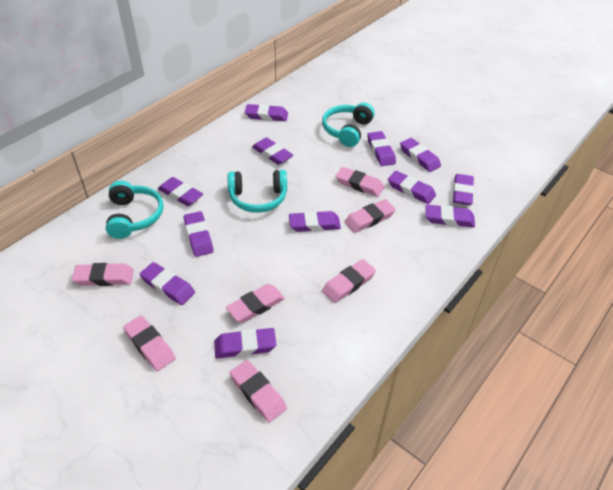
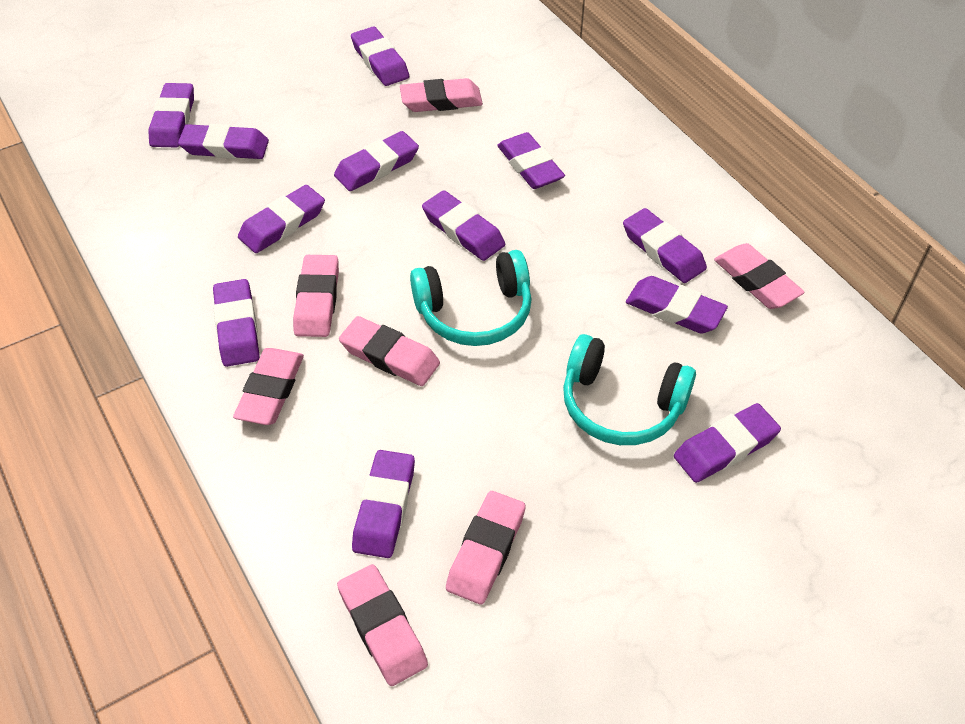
turquoise headphones: [106,181,163,239] [228,170,287,213] [322,103,375,147] = 3 -> [410,250,532,346] [563,334,696,445] = 2

